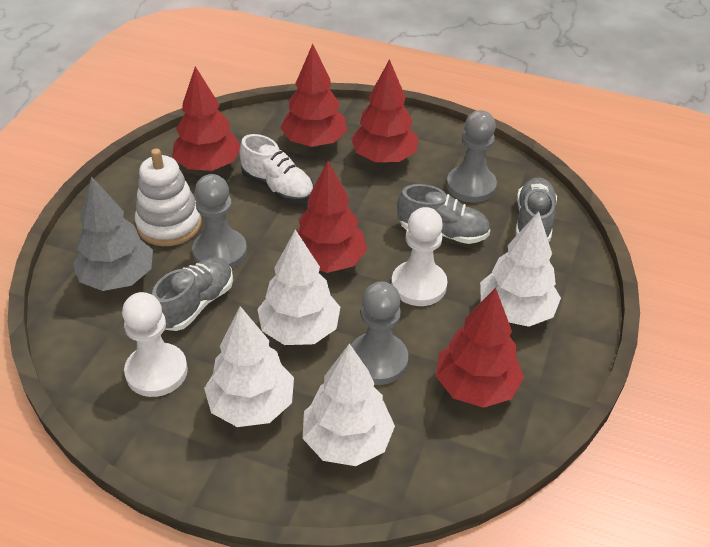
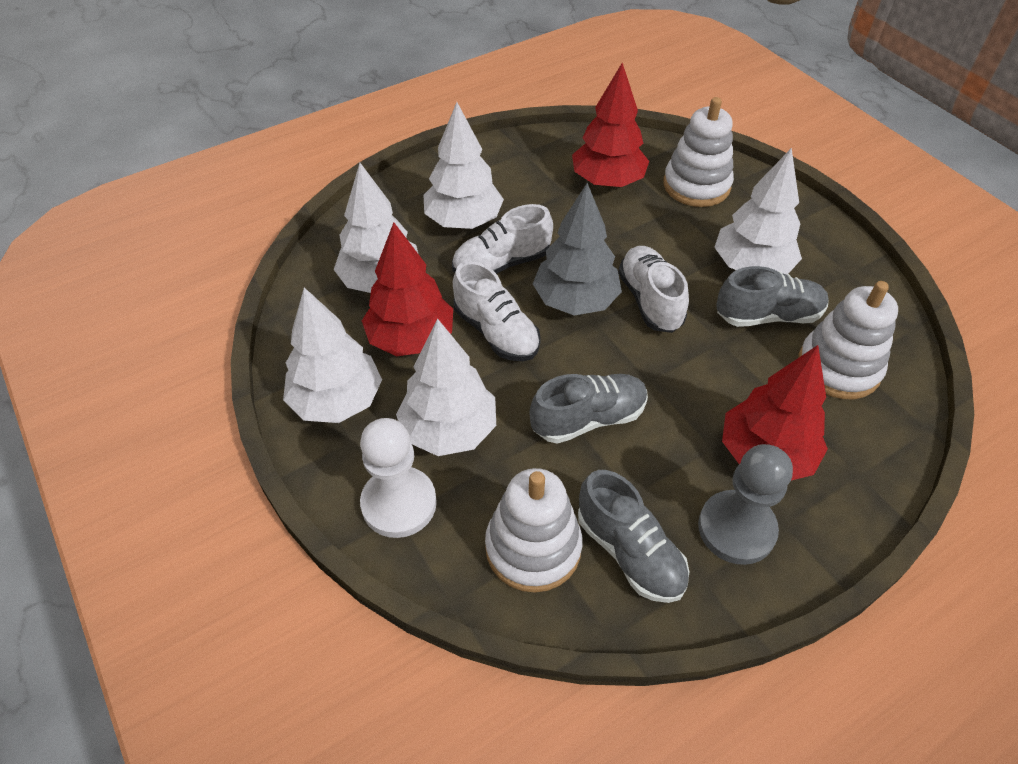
grey pawn: [192,174,247,269] [351,281,408,385] [447,110,497,203] = 3 -> [698,444,793,565] = 1
red tree: [172,66,240,171] [280,44,347,147] [296,161,367,273] [351,59,418,163] [436,287,524,408] = 5 -> [362,222,453,356] [572,63,649,187] [722,345,828,481] = 3
white pawn: [122,292,188,397] [391,207,447,306] = 2 -> [360,418,437,538] = 1
white shoe: [239,134,314,203] = 1 -> [452,204,553,274] [453,261,541,361] [618,246,689,333] = 3
white stacking toy: [135,148,202,246] = 1 -> [485,468,582,593] [663,97,734,207] [798,281,898,399] = 3
white tree: [204,306,294,427] [257,229,340,345] [303,343,395,466] [480,211,561,327] = 4 -> [283,287,382,423] [334,163,418,293] [396,318,496,456] [424,102,504,229] [714,148,802,275] = 5

